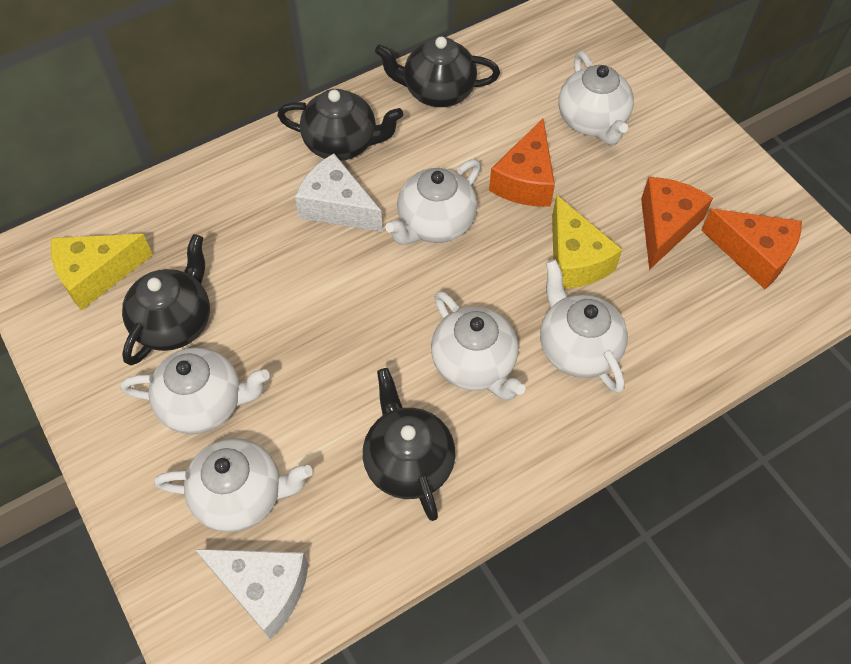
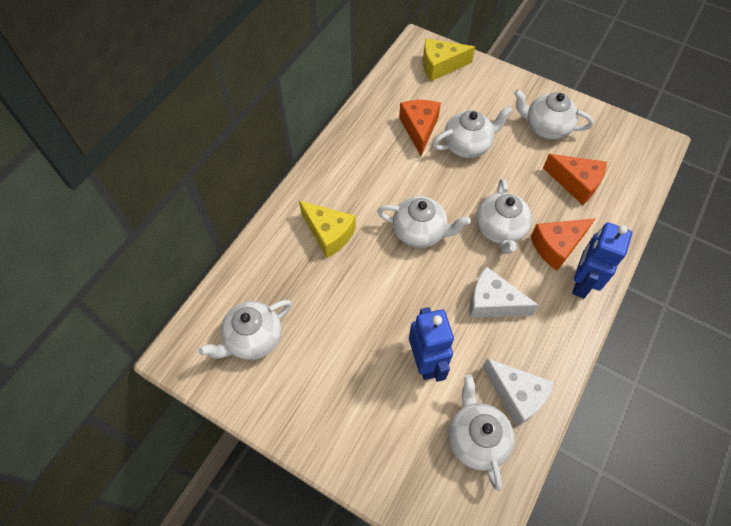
black teapot: [122,234,210,365] [277,89,403,161] [363,368,455,521] [375,37,500,107] = 4 -> none = 0
blue robot: none = 0 -> [409,307,454,382] [572,222,632,298] = 2

